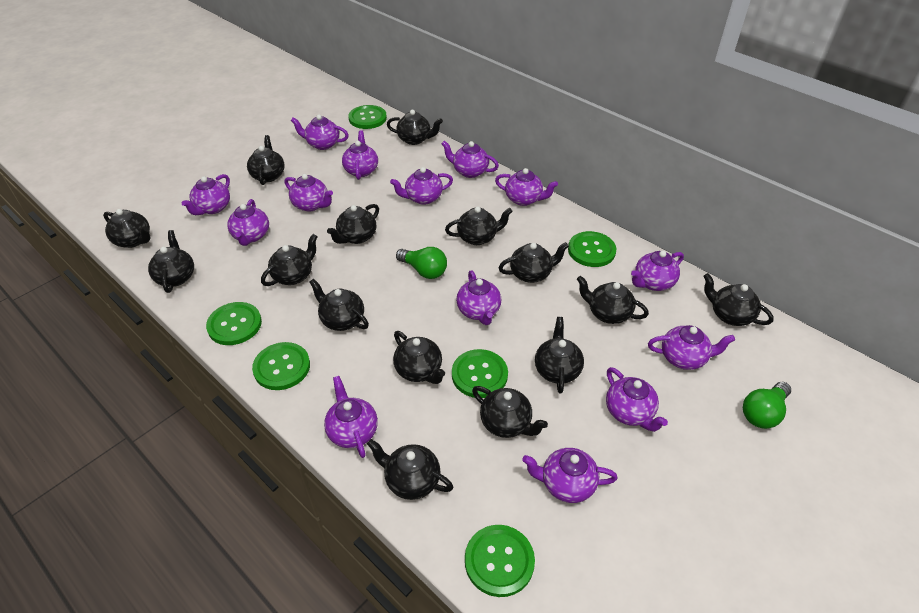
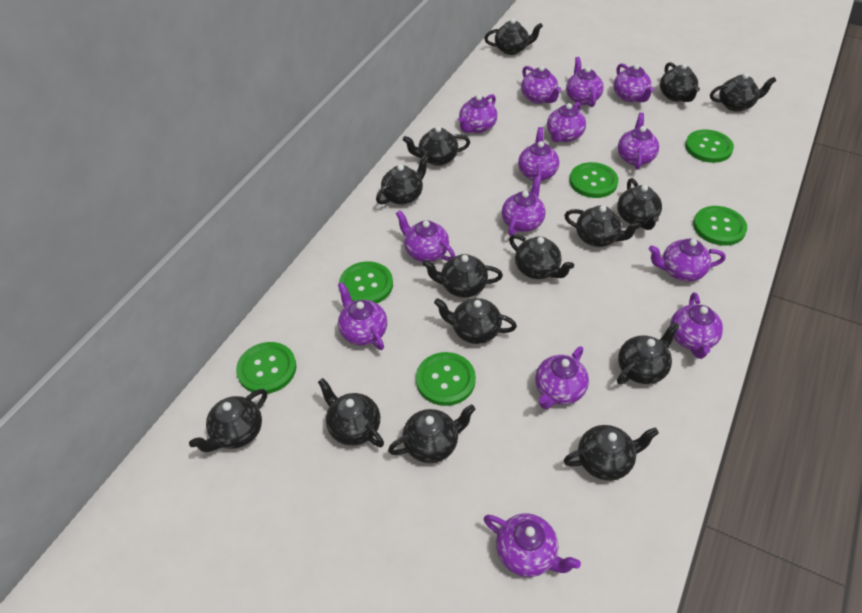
green light bulb: [396,247,447,279] [743,382,791,429] = 2 -> none = 0

